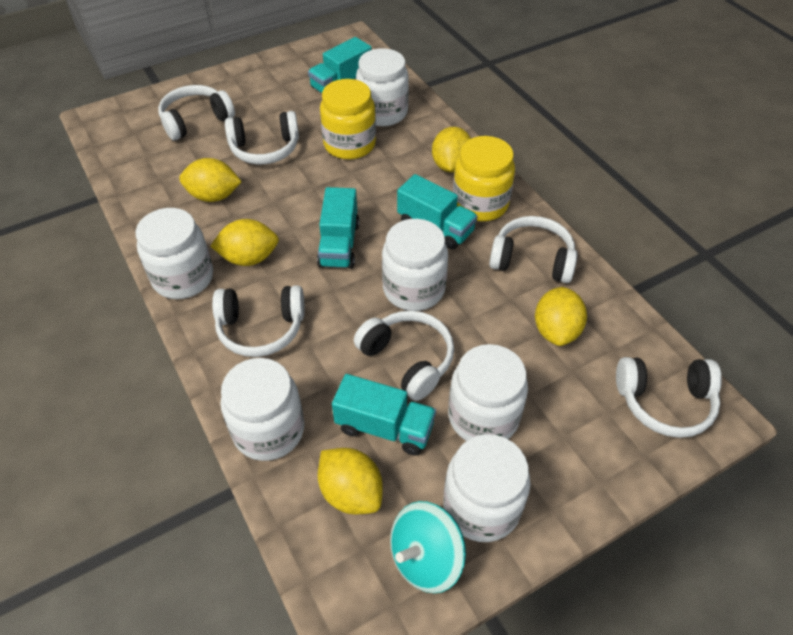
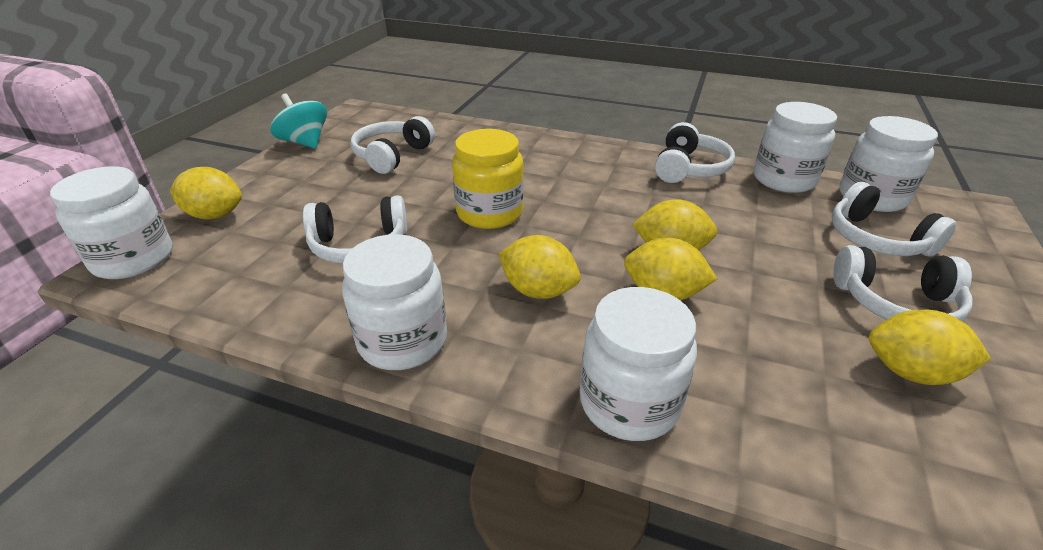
turquoise truck: [308,37,372,93] [317,187,360,269] [332,374,436,455] [397,174,478,249] = 4 -> none = 0
white headphones: [158,85,235,141] [212,285,305,357] [225,111,299,165] [354,311,454,401] [489,216,578,283] [616,357,722,438] = 6 -> [303,195,407,264] [351,116,435,174] [655,122,735,183] [832,182,956,257] [833,245,973,321] = 5
white jar: [135,208,213,299] [221,358,304,461] [356,48,409,126] [382,219,448,311] [443,434,531,542] [448,344,528,441] = 6 -> [50,166,172,279] [342,234,447,370] [580,287,697,441] [754,102,837,193] [839,116,938,212] = 5
yellow jar: [320,79,376,160] [453,136,515,221] = 2 -> [452,129,524,229] = 1

